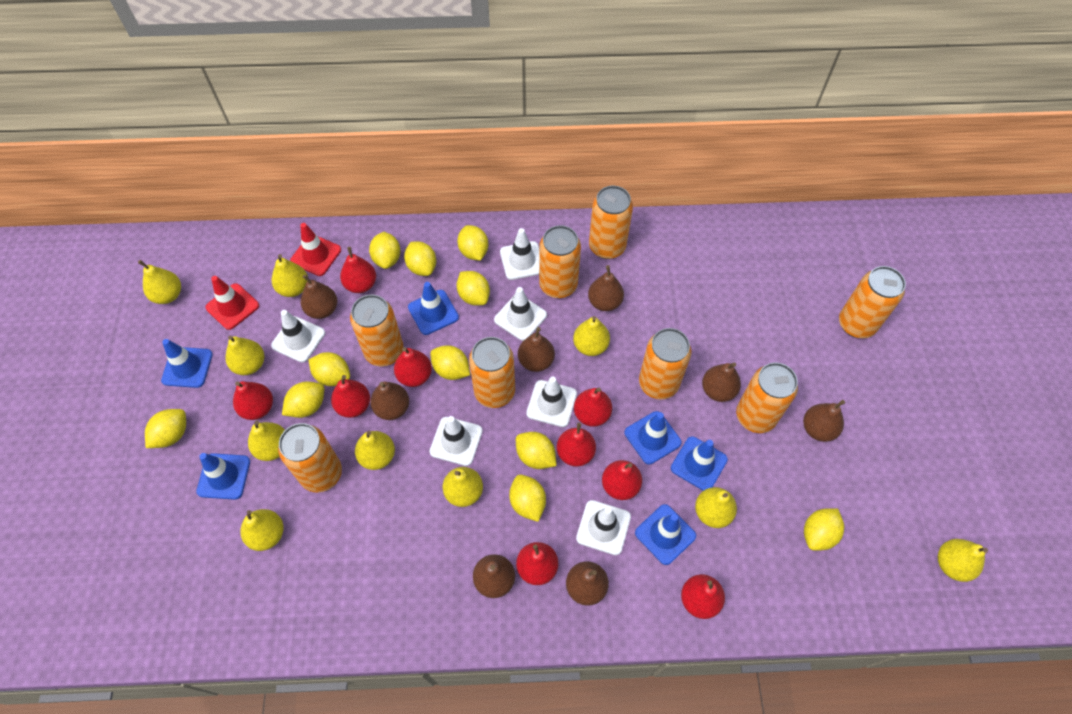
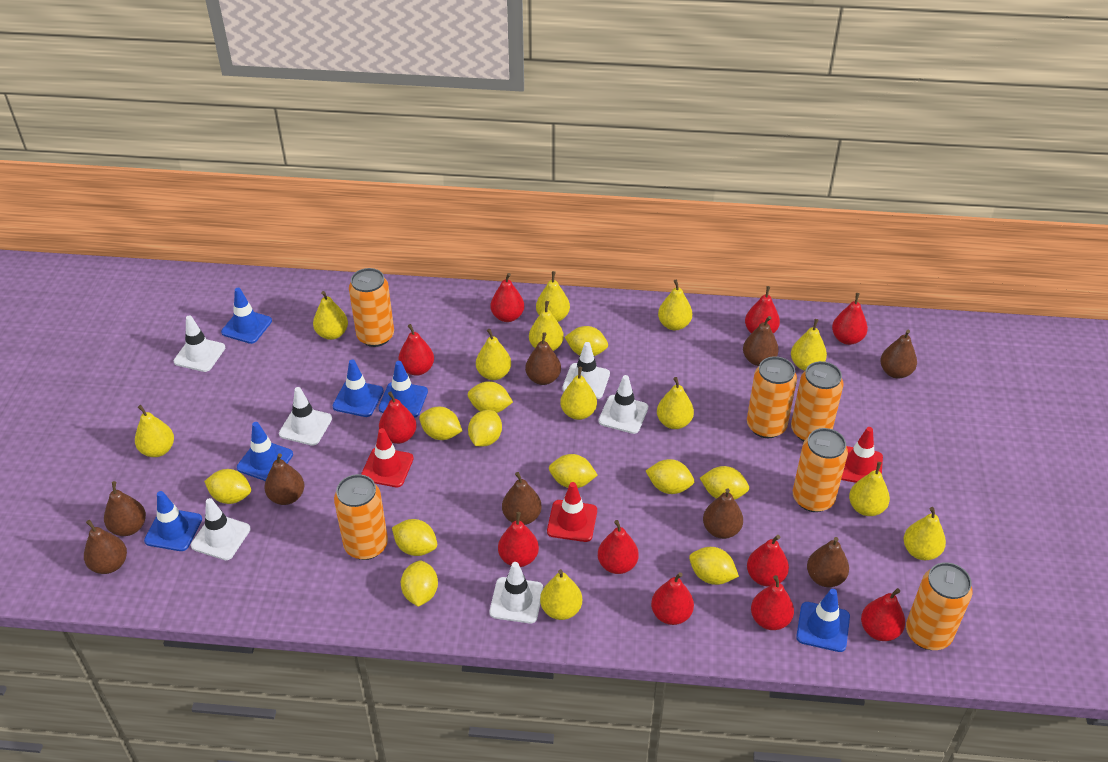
brown pear: [301,274,337,319] [370,381,409,420] [473,554,515,598] [518,327,555,372] [566,561,609,606] [588,265,624,311] [702,362,741,402] [803,400,845,442] = 8 -> [84,520,127,574] [104,481,146,536] [265,453,304,505] [502,472,542,525] [525,332,561,385] [703,489,743,539] [743,316,779,366] [807,537,849,587] [880,330,917,379] = 9
orange can: [278,423,342,493] [350,295,404,366] [469,337,515,408] [539,225,581,298] [589,186,633,259] [639,328,691,399] [736,362,798,433] [839,266,906,338] = 8 -> [334,474,388,560] [349,268,394,347] [747,356,797,438] [791,361,844,441] [793,428,848,512] [906,562,973,650] = 6
red pear: [233,381,273,420] [331,375,370,418] [340,247,376,293] [394,347,432,387] [516,542,558,585] [557,423,596,467] [574,388,612,427] [602,460,642,500] [681,574,725,619] = 9 -> [379,391,417,444] [398,324,434,376] [491,273,524,322] [498,512,539,567] [598,520,639,574] [651,572,694,625] [745,286,780,334] [747,535,789,586] [751,575,794,630] [832,293,868,345] [861,588,905,641] = 11
red traffic cone: [205,276,259,330] [290,223,341,276] = 2 -> [361,428,414,487] [547,482,597,542] [841,427,883,483] = 3
yellow pear: [138,260,181,304] [226,336,264,375] [240,509,284,551] [248,421,285,461] [272,254,308,297] [355,431,395,470] [443,467,483,507] [573,316,610,356] [695,487,737,528] [938,539,988,582] = 10 -> [135,405,174,457] [313,291,348,340] [476,329,511,380] [529,301,564,351] [536,271,570,322] [540,569,582,620] [560,367,597,420] [657,377,694,429] [658,280,692,330] [791,319,827,371] [849,462,890,516] [904,507,946,560] = 12

